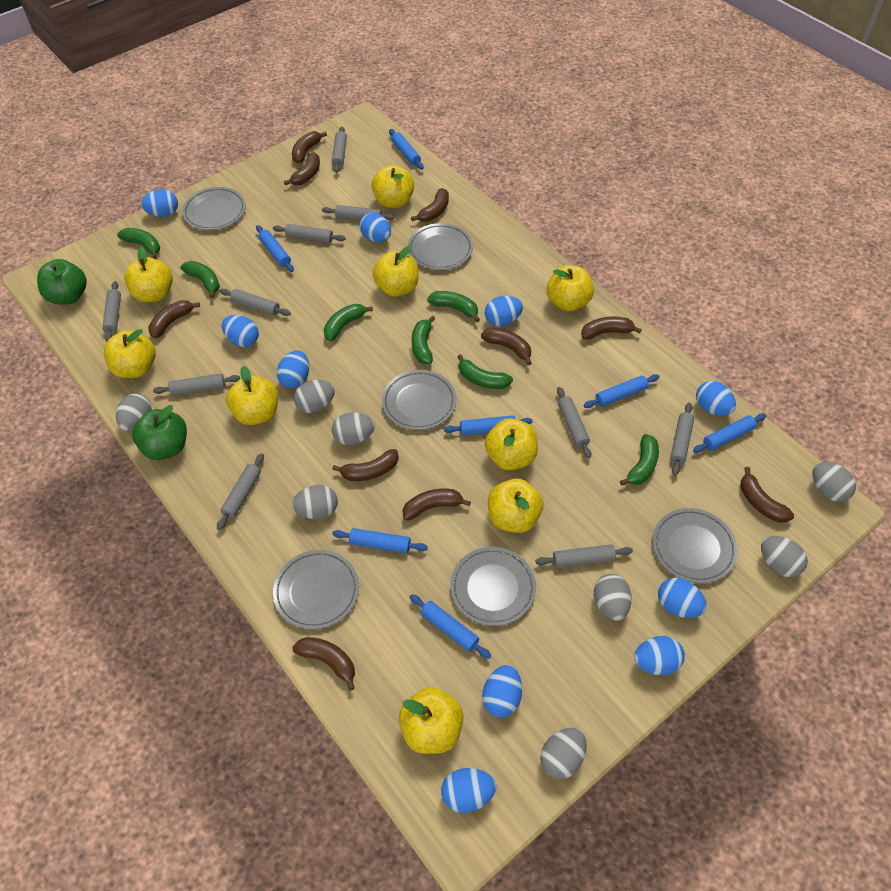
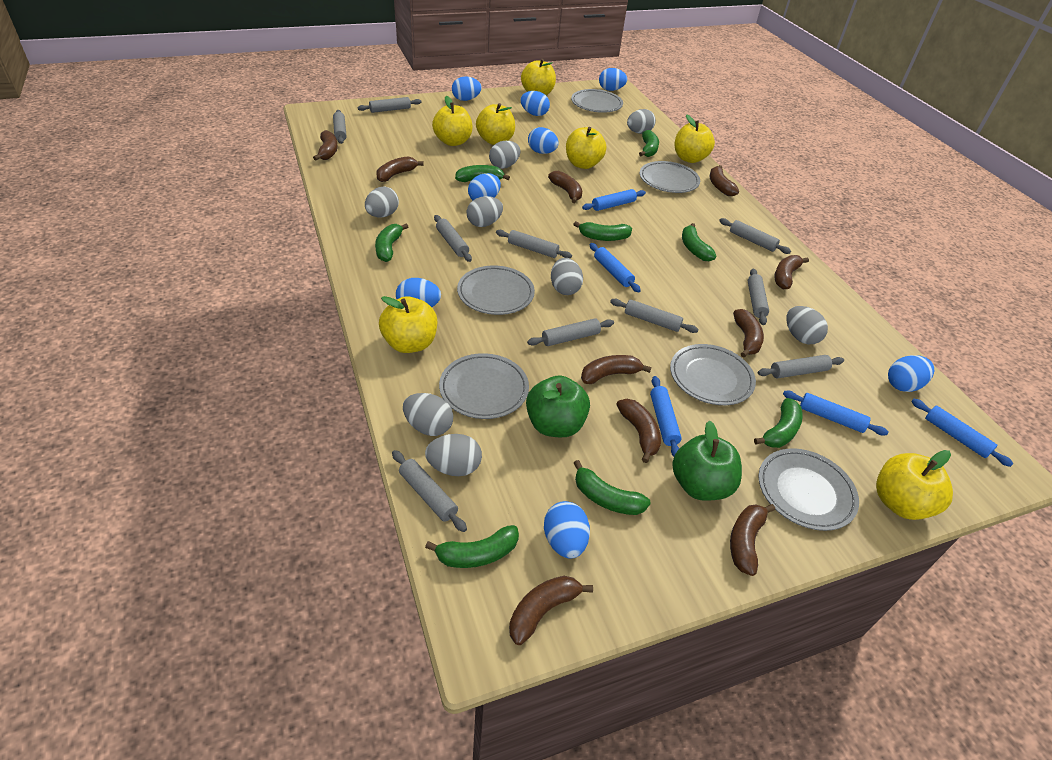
blue egg: [141,189,178,217] [222,315,259,347] [277,350,309,388] [359,213,391,242] [441,768,496,813] [482,665,522,718] [485,296,523,327] [634,636,685,675] [658,578,707,618] [696,381,736,416] = 10 -> [396,278,441,307] [452,76,482,101] [468,173,501,200] [520,91,550,116] [528,127,559,154] [544,501,590,559] [599,68,627,91] [888,355,934,392] = 8
blue rolling pin: [256,225,294,272] [332,528,428,553] [389,129,424,170] [410,594,491,659] [444,415,532,435] [583,374,660,408] [693,413,766,453] = 7 -> [582,189,646,211] [590,243,641,292] [650,376,682,457] [783,391,889,435] [911,399,1013,467] = 5
green banana: [117,228,160,259] [180,261,220,298] [324,304,373,341] [412,316,435,364] [427,291,480,322] [457,354,513,389] [620,434,659,486] = 7 -> [375,223,408,262] [425,525,519,568] [455,165,510,182] [573,221,632,241] [574,460,651,515] [639,130,659,157] [682,223,717,261] [754,398,803,448] = 8
yellow apple: [104,329,156,378] [124,247,173,303] [226,366,278,425] [371,165,414,208] [373,246,419,297] [399,687,464,754] [485,418,538,470] [488,479,543,533] [546,265,594,311] = 9 -> [379,296,437,353] [432,96,473,146] [476,103,515,145] [521,59,556,95] [566,127,606,169] [675,114,715,163] [876,450,953,520] = 7

